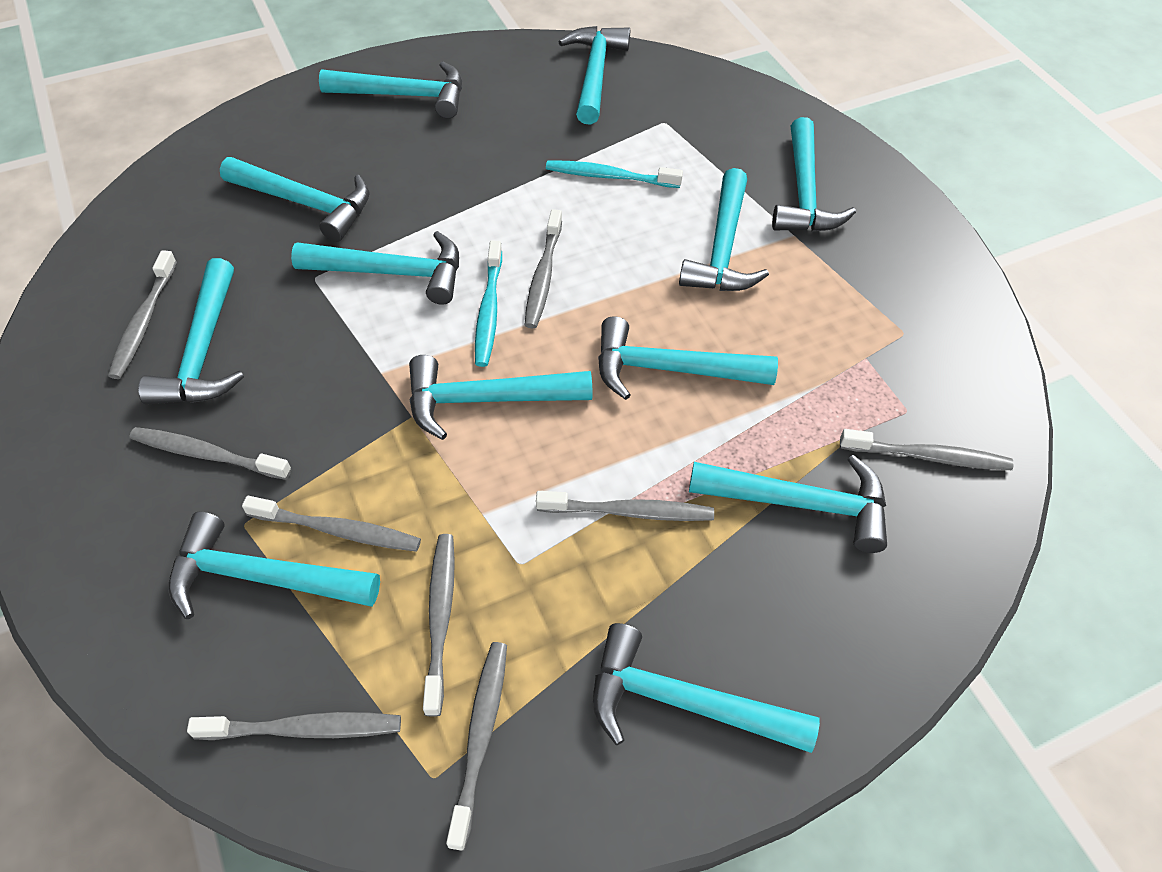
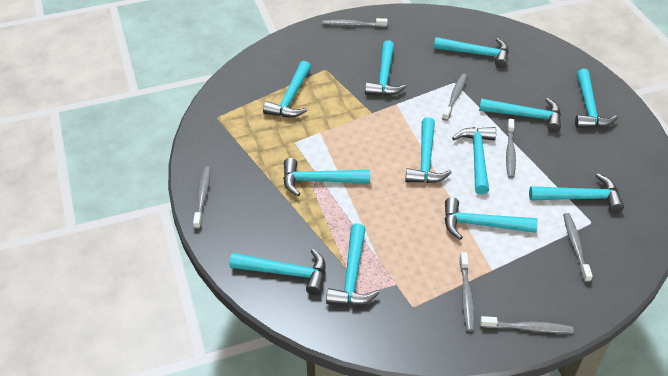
grey toothbrush: [108,250,177,379] [129,427,291,480] [187,712,401,740] [242,496,421,552] [423,534,455,717] [446,642,507,851] [525,209,562,328] [536,491,714,521] [840,429,1014,470] = 9 -> [193,166,210,229] [323,18,388,27] [442,74,467,121] [460,252,475,331] [480,316,573,333] [506,119,516,178] [563,213,593,282] = 7
turquoise toothbrush: [475,240,502,367] [546,160,683,188] = 2 -> none = 0

